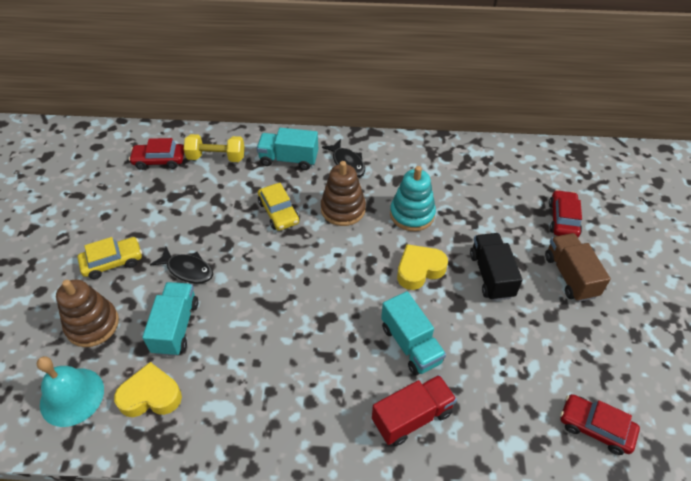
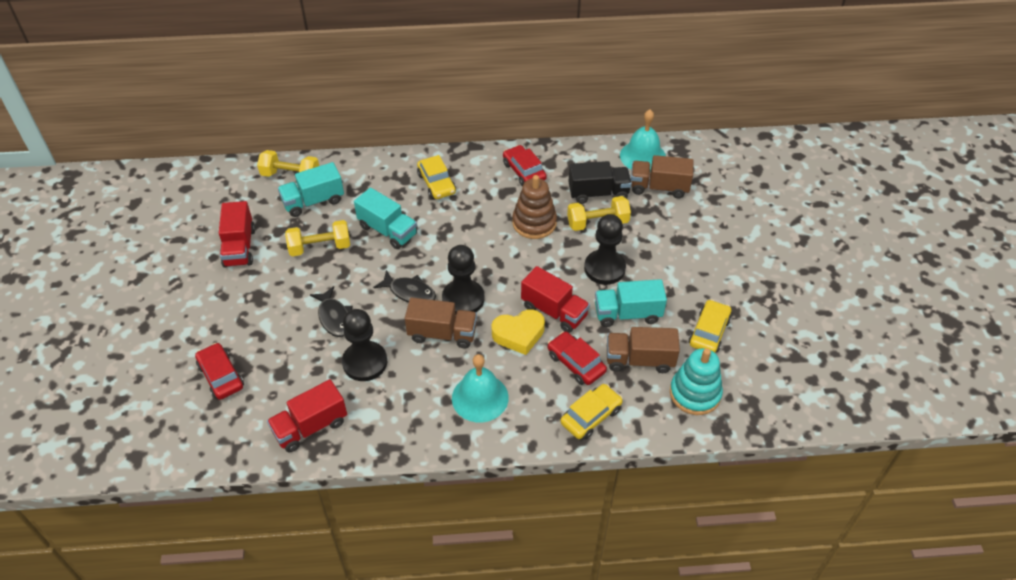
black pawn: none = 0 -> [342,309,387,381] [442,245,485,313] [584,214,626,285] = 3
brown stacking toy: [56,279,119,347] [321,161,366,226] = 2 -> [512,175,557,239] = 1
brown truck: [545,233,611,302] = 1 -> [405,298,477,348] [607,327,680,373] [631,155,693,198] = 3
red truck: [372,375,457,446] = 1 -> [219,201,255,268] [267,379,347,453] [521,266,590,333] = 3
turquoise bell: [37,356,104,427] = 1 -> [452,354,509,423] [620,110,666,171] = 2
yellow car: [78,237,142,279] [258,183,299,231] = 2 -> [417,155,456,199] [560,384,623,439] [689,299,731,353] = 3
yellow dumbbell: [184,134,244,162] = 1 -> [257,150,319,177] [285,220,350,256] [567,196,631,231] = 3
yellow heart: [114,362,182,417] [397,244,448,290] = 2 -> [492,309,545,355] = 1

